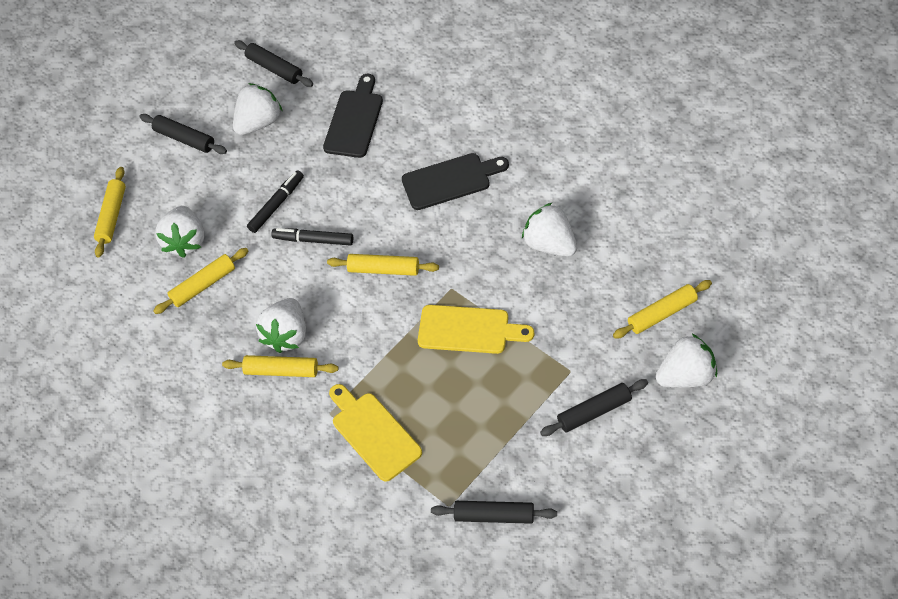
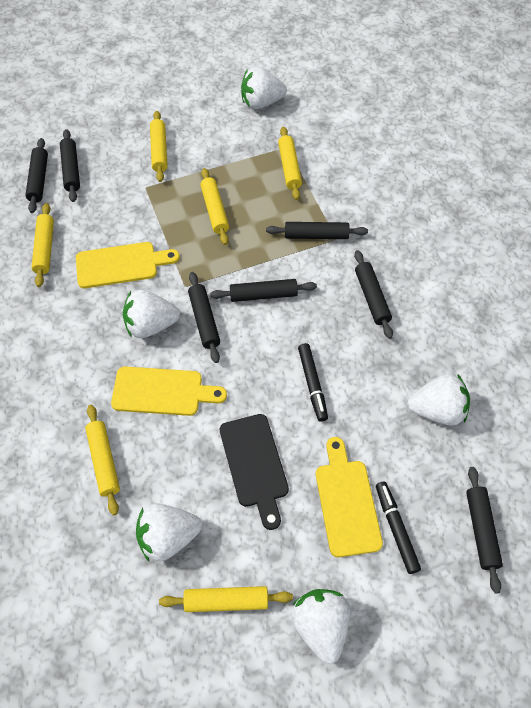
black cutting board: [323,74,383,158] [402,153,509,210] = 2 -> [220,414,289,530] = 1
black rolling pin: [139,114,227,154] [234,40,313,87] [431,501,557,524] [540,379,648,436] = 4 -> [25,138,48,213] [60,129,80,202] [188,272,220,363] [210,279,317,302] [266,222,368,239] [354,250,393,339] [466,467,503,594] = 7
yellow cutting board: [329,384,422,482] [418,305,534,354] = 2 -> [76,242,180,288] [111,367,227,416] [316,437,383,557] = 3
yellow rolling pin: [94,167,126,258] [153,248,248,314] [222,355,338,377] [327,254,439,276] [613,280,712,339] = 5 -> [31,203,54,287] [85,405,120,516] [150,111,168,182] [159,586,293,612] [200,168,229,245] [278,127,302,200] = 6

